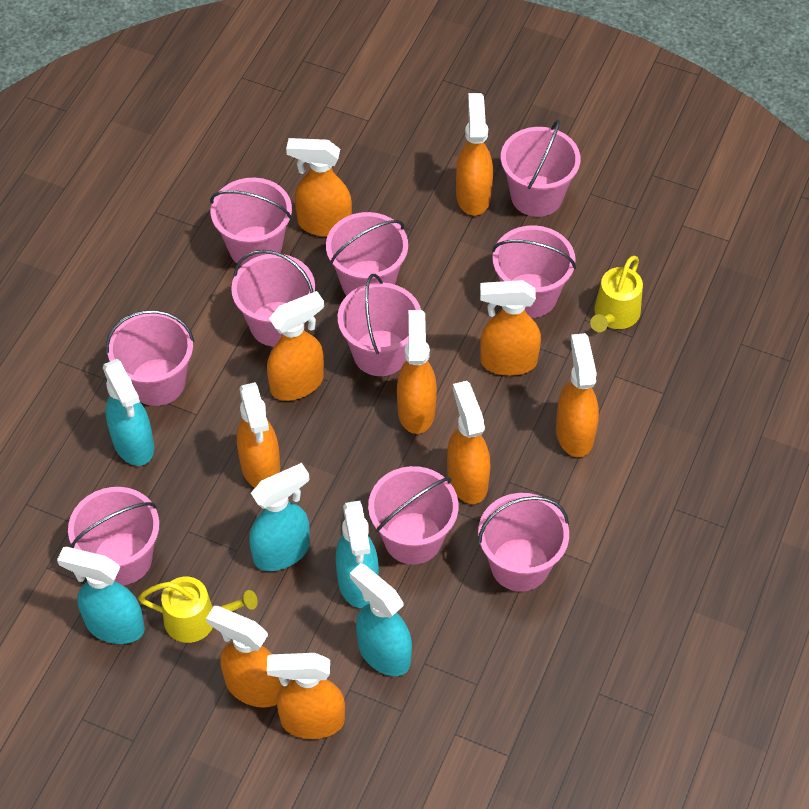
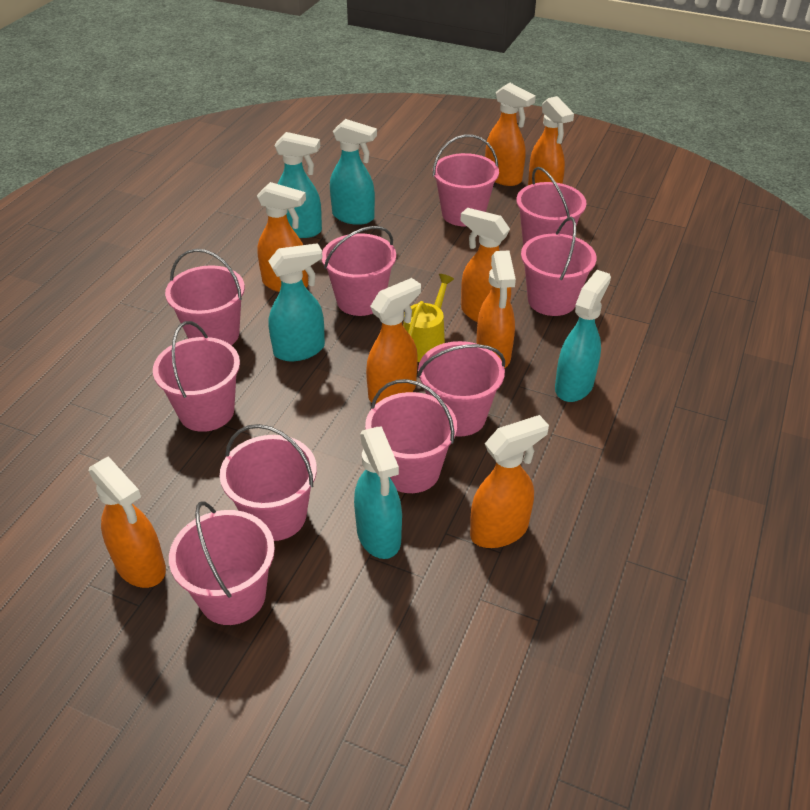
orange spray bottle: [206,606,283,708] [237,382,280,488] [267,291,324,401] [267,653,345,739] [286,138,352,237] [397,310,437,434] [447,381,491,504] [456,93,493,216] [480,280,541,376] [556,333,599,457] = 10 -> [89,456,166,588] [257,182,308,292] [366,278,421,404] [460,208,511,322] [470,415,549,548] [476,251,516,368] [485,83,536,186] [528,96,574,185] = 8
yellow watering can: [138,577,258,643] [590,256,643,332] = 2 -> [403,274,454,362] = 1

